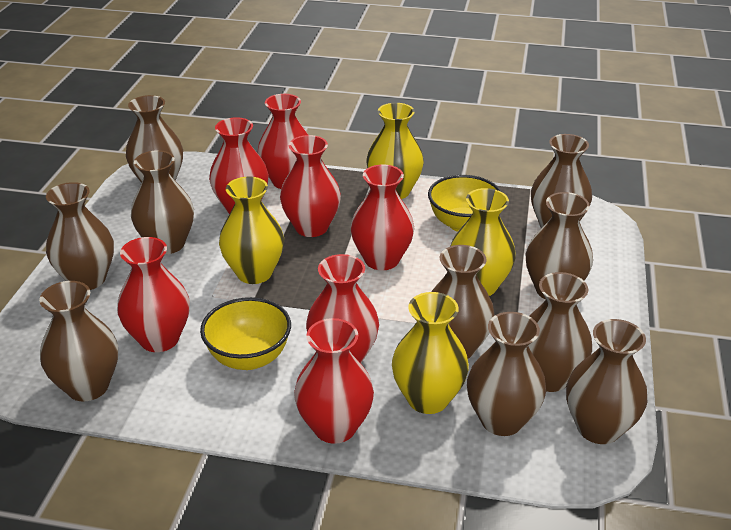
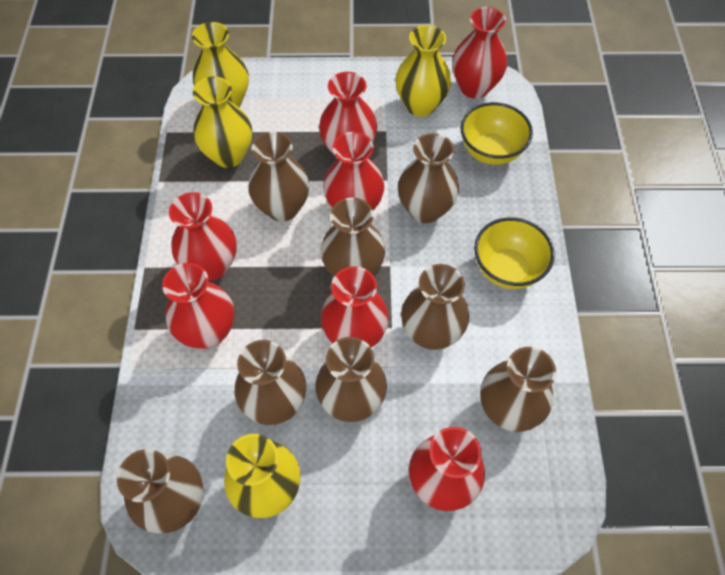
brown vase: [39,281,118,401] [46,182,114,290] [126,95,183,183] [131,150,194,254] [431,245,495,359] [467,312,546,436] [526,192,593,300] [528,272,592,392] [531,134,592,228] [566,319,647,444] = 10 -> [117,449,204,533] [235,340,306,425] [248,131,310,222] [315,337,387,422] [321,198,385,277] [398,133,459,223] [401,264,469,350] [480,347,556,432] = 8

